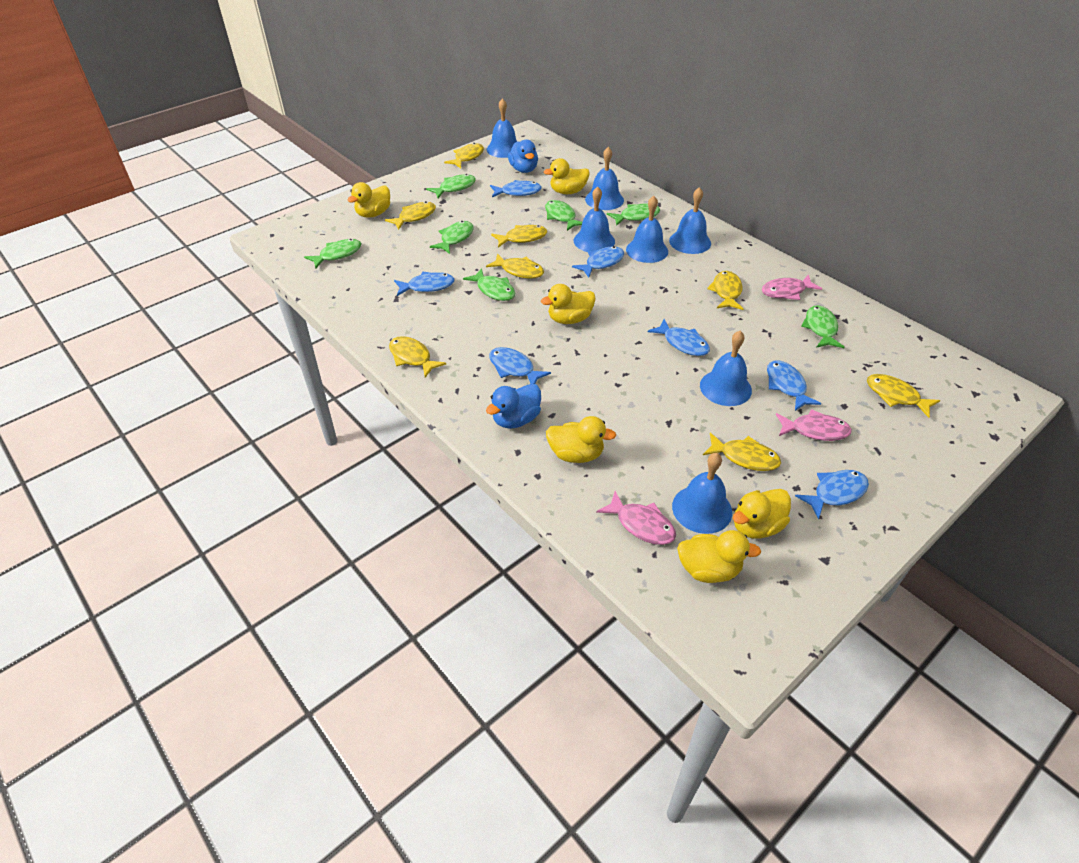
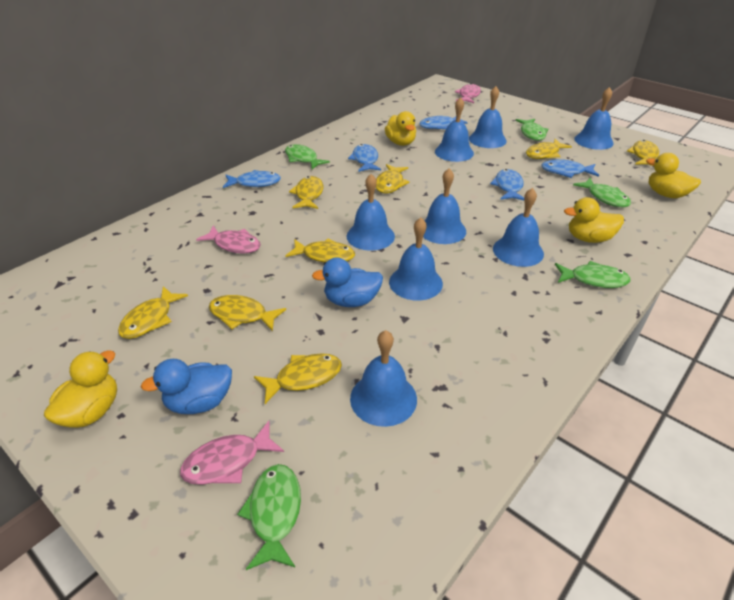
blue bell: [487,98,517,158] [574,186,615,252] [585,147,624,210] [626,196,668,263] [669,187,711,254] [672,453,732,534] [700,331,752,406] = 7 -> [347,174,395,251] [350,330,417,427] [389,218,443,301] [423,168,466,244] [435,97,474,162] [469,86,507,148] [493,188,544,267] [574,87,614,150] = 8
blue fish: [394,272,455,296] [489,347,551,384] [490,180,542,197] [572,246,624,278] [648,319,710,356] [767,360,822,411] [795,470,869,519] = 7 -> [223,170,281,188] [348,144,381,172] [419,116,467,129] [490,169,524,200] [541,159,599,178] = 5
green fish: [304,239,361,268] [426,174,476,198] [430,221,473,254] [463,268,515,301] [545,200,582,231] [607,204,660,226] [801,305,844,348] = 7 -> [237,464,301,570] [285,144,330,169] [516,119,548,141] [555,261,631,288] [573,178,631,208] = 5
yellow duck: [348,182,390,218] [541,284,596,324] [544,158,590,194] [546,416,616,463] [677,530,761,583] [733,489,791,539] = 6 -> [44,350,117,428] [385,111,416,146] [564,197,624,243] [646,153,701,198] = 4

